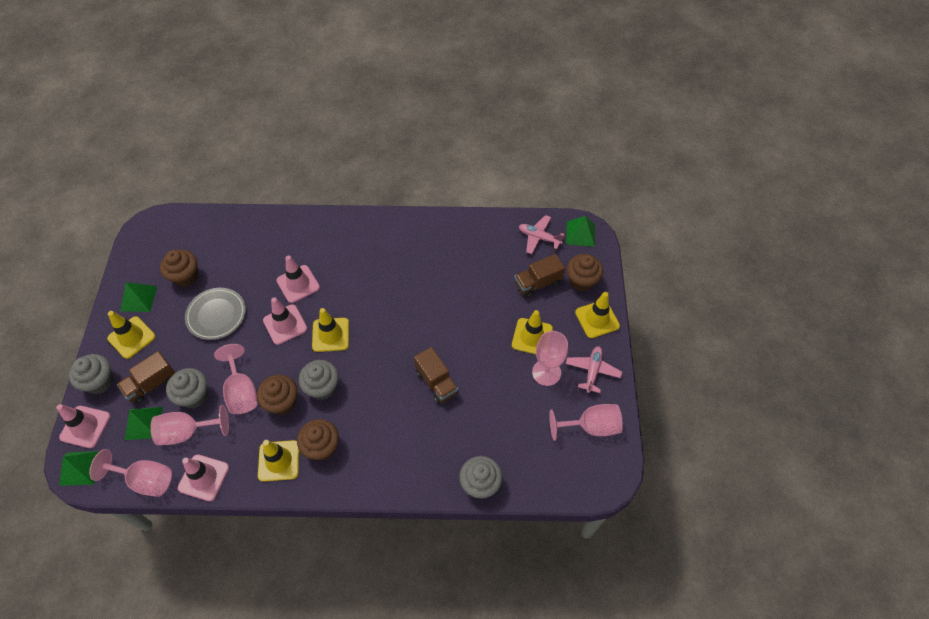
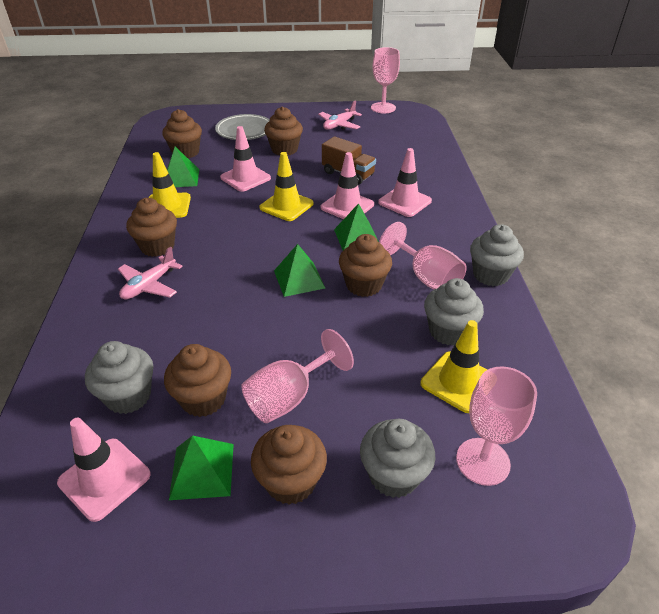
brown cupcake: [160,250,198,287] [257,375,298,415] [297,419,339,461] [567,254,603,292] = 4 -> [126,198,177,257] [162,109,202,158] [164,344,231,417] [251,425,327,505] [264,106,303,156] [339,234,392,297] = 6
brown truck: [117,351,175,404] [414,347,458,404] [514,254,565,298] = 3 -> [322,136,376,185] = 1
pink goblet: [89,449,172,497] [150,405,229,445] [214,344,257,414] [532,331,568,386] [549,404,623,441] = 5 -> [241,329,354,423] [371,47,400,113] [379,222,467,290] [456,366,537,486] = 4
yellow traffic cone: [107,311,155,359] [258,440,299,482] [312,308,349,352] [512,310,553,354] [575,292,620,338] = 5 -> [149,152,191,218] [260,152,314,221] [421,320,487,413] = 3

